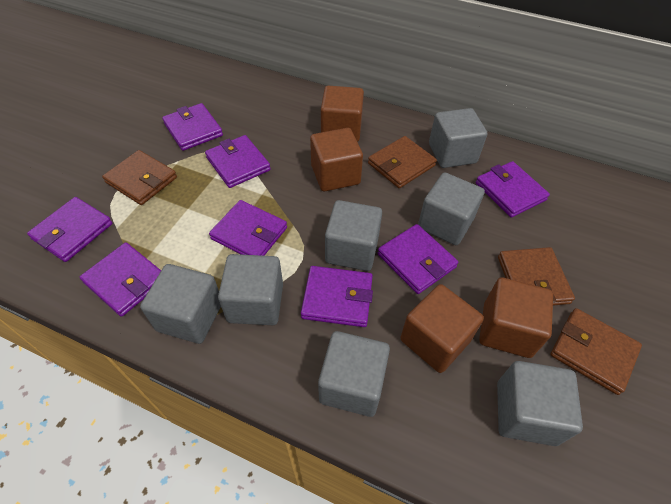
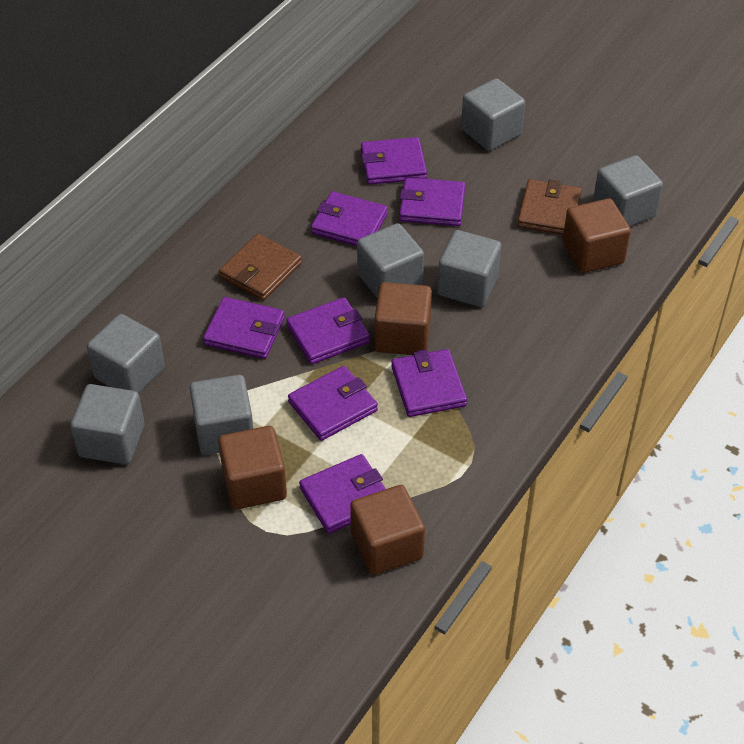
brown wallet: [102,150,177,205] [368,136,437,188] [498,247,575,306] [550,308,642,395] = 4 -> [219,234,302,300] [517,179,582,235] = 2

